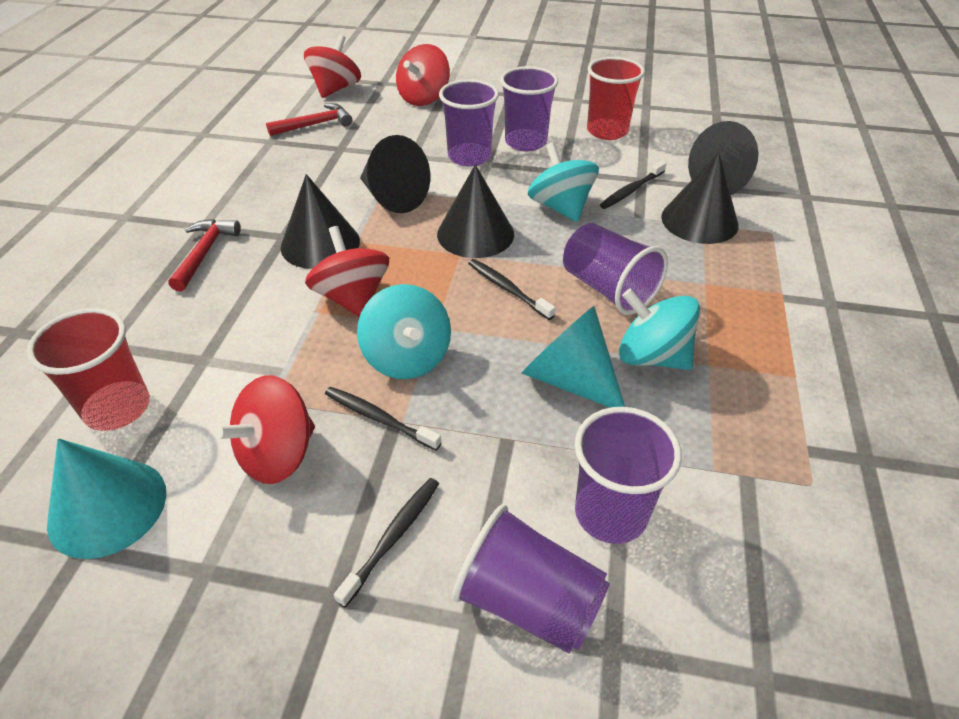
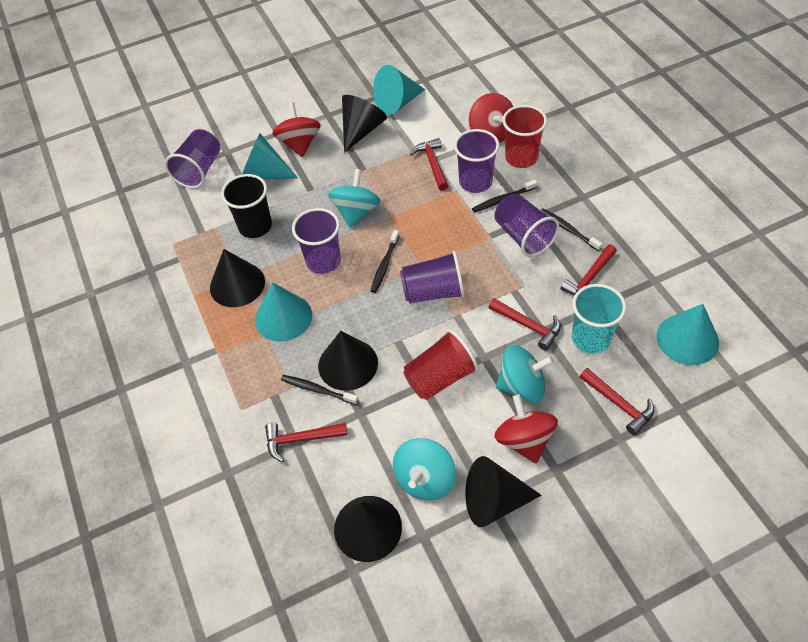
black cup: none = 0 -> [221,174,272,238] = 1
red hammer: [168,219,241,292] [266,103,352,136] = 2 -> [265,423,348,462] [410,138,448,191] [488,298,561,351] [561,245,617,296] [580,368,654,436] = 5
red spinning top: [215,375,315,484] [304,34,361,98] [305,226,389,317] [396,44,450,106] = 4 -> [272,102,321,157] [469,93,514,143] [494,395,558,463] = 3
turquoise cone: [47,438,166,559] [522,306,625,408] = 2 -> [242,133,298,180] [255,282,312,342] [373,65,425,115] [657,304,719,365] = 4
turquoise cup: none = 0 -> [572,284,626,354] = 1

